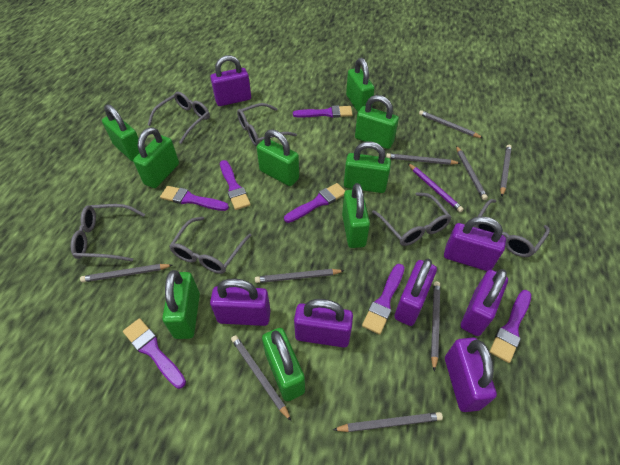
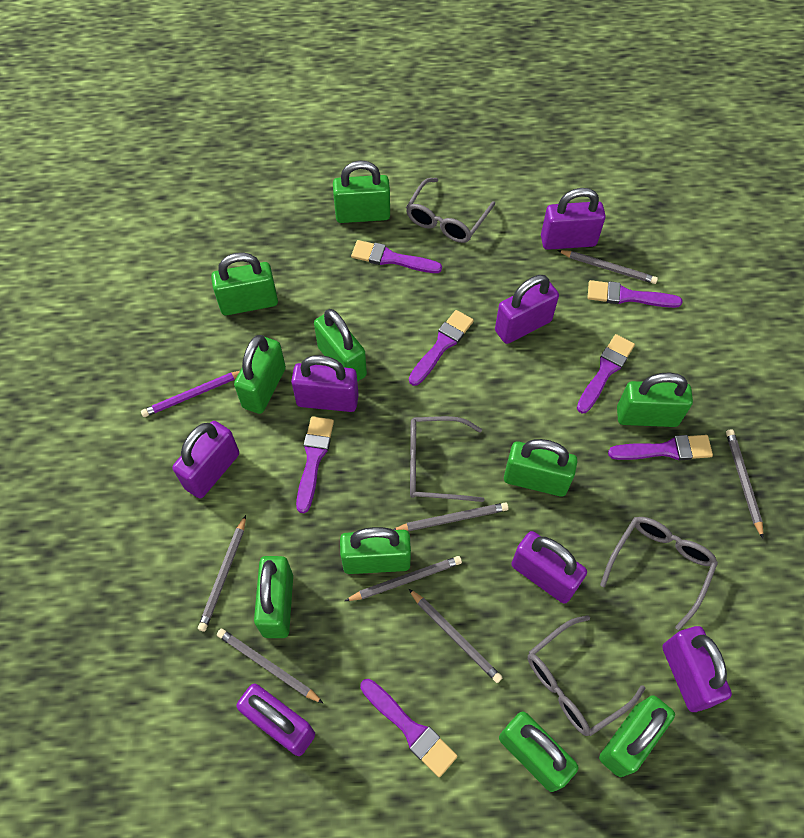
green padlock: [102,104,139,162] [133,127,179,188] [162,270,200,339] [257,129,299,186] [262,328,305,401] [342,183,370,248] [344,141,391,193] [346,58,375,112] [355,95,399,149] = 9 -> [211,252,278,315] [234,335,286,414] [254,556,293,638] [314,309,367,382] [333,160,390,223] [340,527,411,574] [499,711,579,792] [504,439,578,497] [599,695,675,777] [617,372,693,427] = 10
grey glasses: [70,204,145,262] [148,92,210,144] [169,217,252,274] [237,103,297,146] [372,192,452,246] [474,199,550,257] = 6 -> [406,178,495,243] [410,416,484,502] [528,615,646,736] [600,517,718,630] = 4
grey pencil: [80,264,173,282] [231,335,291,421] [255,269,344,283] [333,412,443,432] [386,153,460,165] [419,110,483,138] [431,281,440,371] [456,146,488,200] [500,145,512,196] = 9 -> [198,515,246,632] [217,629,323,703] [345,556,462,601] [393,502,509,531] [409,589,503,683] [557,250,658,284] [726,429,763,539] = 7

